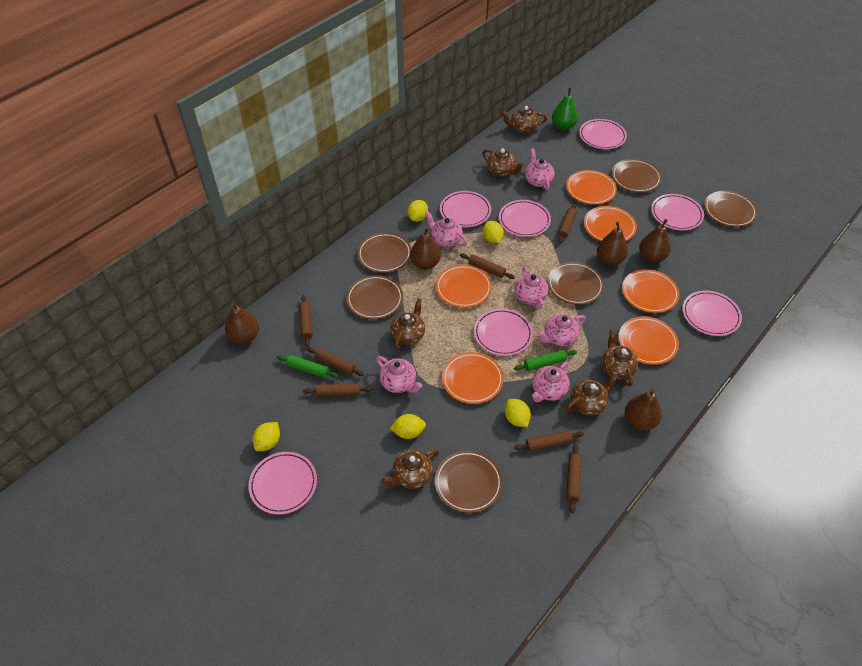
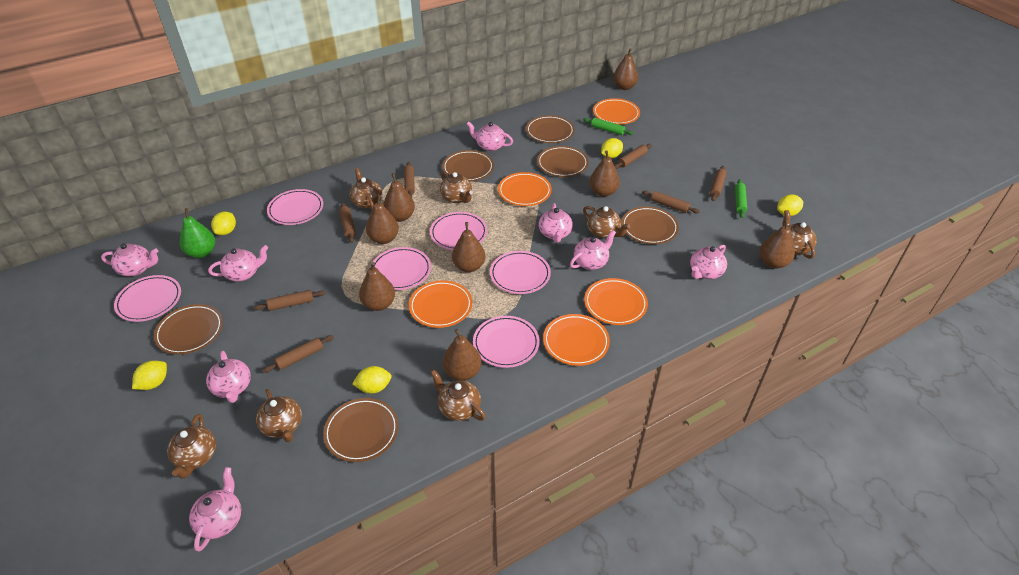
brown pear: [225,303,259,344] [410,227,441,270] [597,222,628,266] [625,389,662,431] [639,219,671,263] = 5 -> [359,262,395,311] [366,195,399,244] [383,173,415,222] [443,329,482,381] [452,222,486,272] [589,150,620,197] [613,48,638,90] [759,219,795,269] = 8
brown teapot: [382,449,439,489] [390,298,425,350] [482,149,524,177] [501,106,547,133] [566,374,618,415] [601,330,639,387] = 6 -> [167,414,216,479] [256,389,302,442] [349,168,382,210] [430,370,486,421] [440,172,473,203] [583,206,630,238] [782,210,816,259] = 7
orange plate: [436,265,492,308] [442,352,504,404] [566,170,617,205] [584,206,637,241] [618,317,679,365] [622,269,679,313] = 6 -> [409,281,472,328] [498,172,552,206] [543,314,610,366] [584,278,648,325] [593,98,640,125] = 5
pink plate: [248,452,317,514] [440,191,491,227] [474,308,533,356] [499,200,551,237] [579,119,627,149] [651,194,704,230] [682,290,742,336] = 7 -> [114,275,181,322] [267,189,323,225] [373,247,431,290] [430,212,487,250] [473,316,539,368] [490,251,551,294] = 6
pink teapot: [376,356,422,393] [425,211,467,247] [515,267,548,309] [525,148,555,190] [532,362,570,402] [537,314,586,347] = 6 -> [101,243,158,276] [189,467,241,552] [206,351,251,403] [208,245,268,281] [467,122,513,151] [539,203,573,243] [570,230,616,270] [690,244,727,279] = 8

